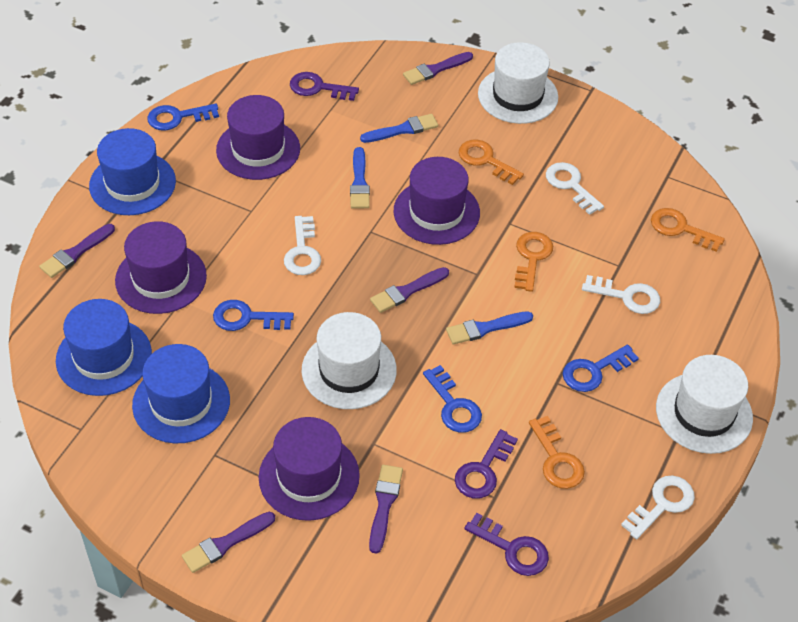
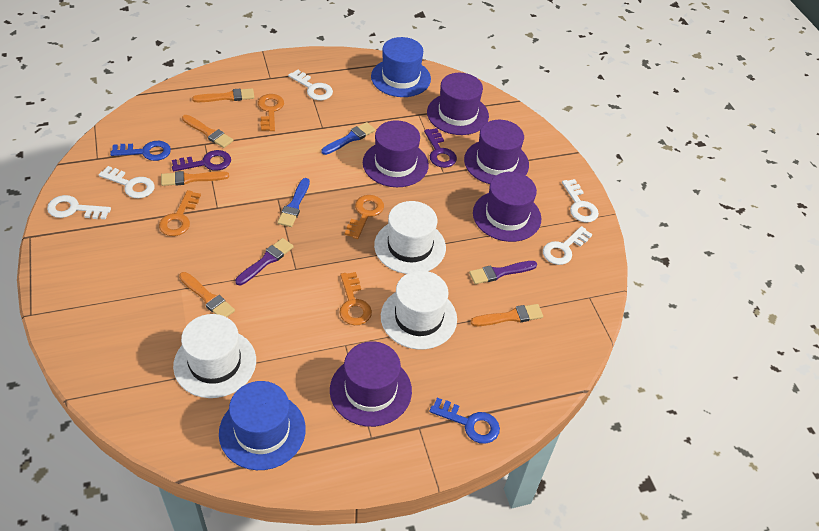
blue brush: [350,147,370,208] [360,114,438,143] [446,311,533,345] = 3 -> [277,178,310,227] [321,122,375,155] = 2
blue hat: [56,299,152,396] [89,128,176,215] [132,344,230,444] = 3 -> [219,381,306,470] [371,37,431,97] = 2
blue key: [147,104,219,131] [213,300,294,331] [423,365,482,433] [563,344,639,392] = 4 -> [110,141,171,161] [429,398,500,444] = 2
orange brush: none = 0 -> [161,171,229,186] [179,272,235,317] [182,115,233,148] [192,88,254,102] [471,304,543,326] = 5
purple brush: [39,224,115,278] [182,512,275,573] [369,465,403,554] [370,267,449,313] [403,52,473,85] = 5 -> [235,238,294,285] [469,261,537,284] = 2
purple hat: [115,221,207,314] [216,95,300,180] [259,417,360,521] [394,157,480,245] = 4 -> [330,341,412,427] [363,120,429,187] [427,73,489,135] [464,120,529,184] [473,172,541,242] = 5
purple key: [290,72,359,101] [455,429,518,499] [464,513,549,576] = 3 -> [172,150,231,171] [424,128,457,168] = 2
white key: [284,216,321,275] [546,162,604,215] [582,275,660,314] [621,475,695,539] = 4 -> [47,195,111,219] [99,166,155,198] [288,69,333,100] [543,226,592,265] [562,179,599,223] = 5

